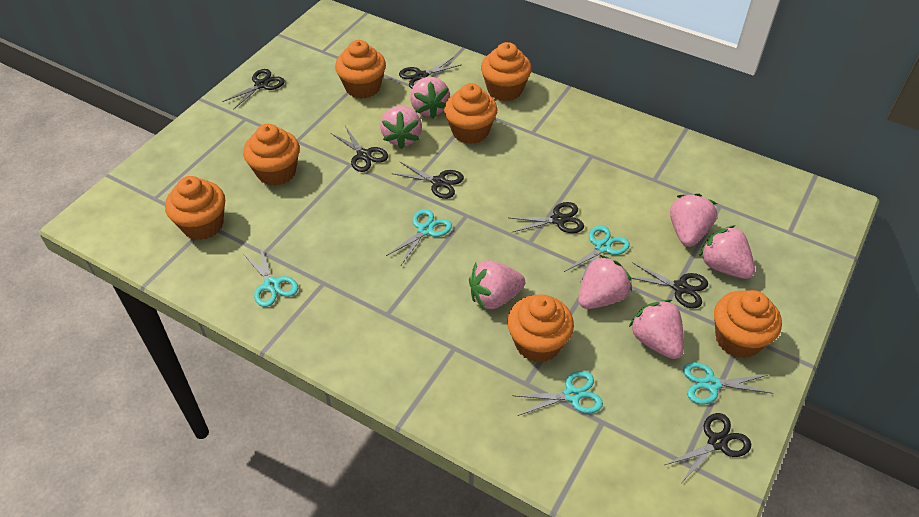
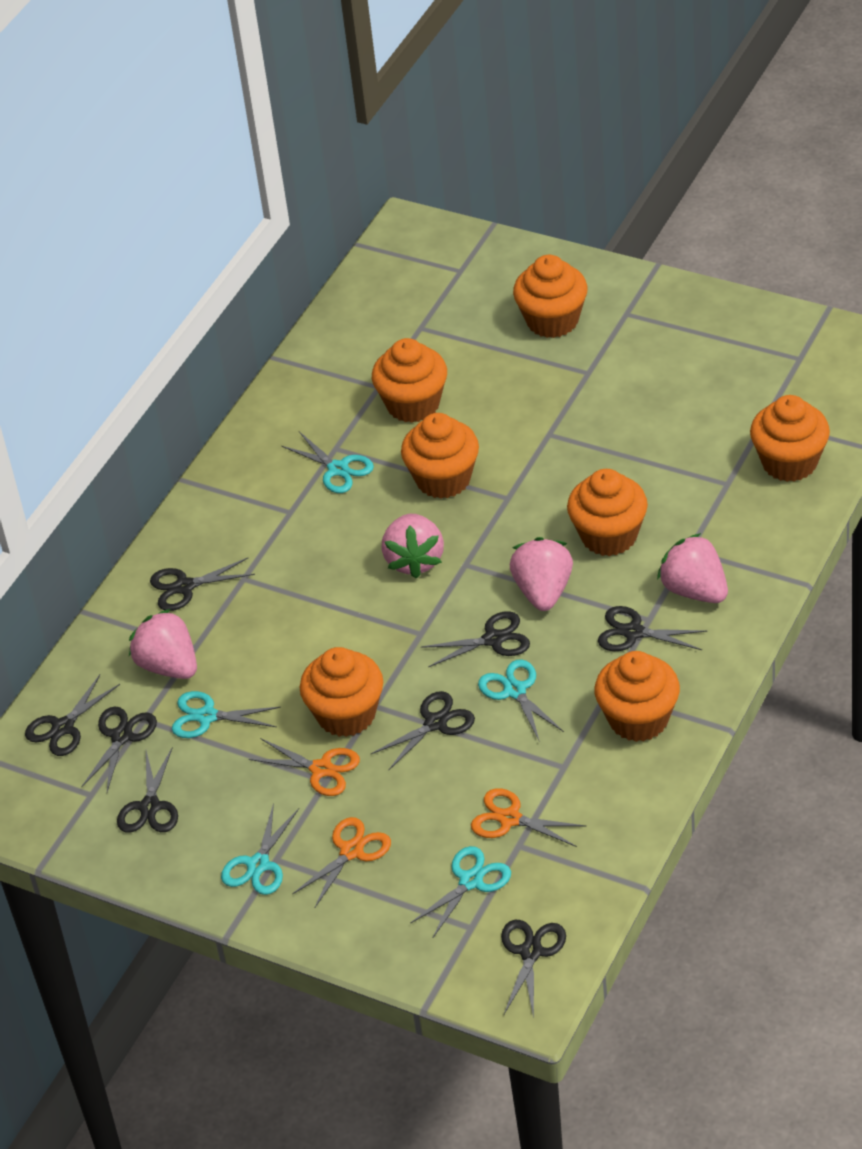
black scissors: [222,69,285,110] [331,126,388,172] [391,161,464,199] [399,57,461,89] [508,202,584,233] [631,262,708,308] [665,413,751,483] = 7 -> [25,675,120,756] [81,707,157,792] [117,747,178,833] [150,558,255,611] [371,691,475,770] [421,611,530,667] [501,920,566,1018] [598,606,707,651] = 8
orange scissors: none = 0 -> [249,738,360,796] [292,817,391,908] [471,788,587,847] = 3
pink strawberry: [380,106,422,149] [410,77,450,119] [469,260,525,310] [578,255,632,309] [629,300,684,359] [670,193,717,247] [699,225,755,279] = 7 -> [129,609,197,679] [382,514,444,579] [510,537,573,611] [657,533,728,603] = 4

